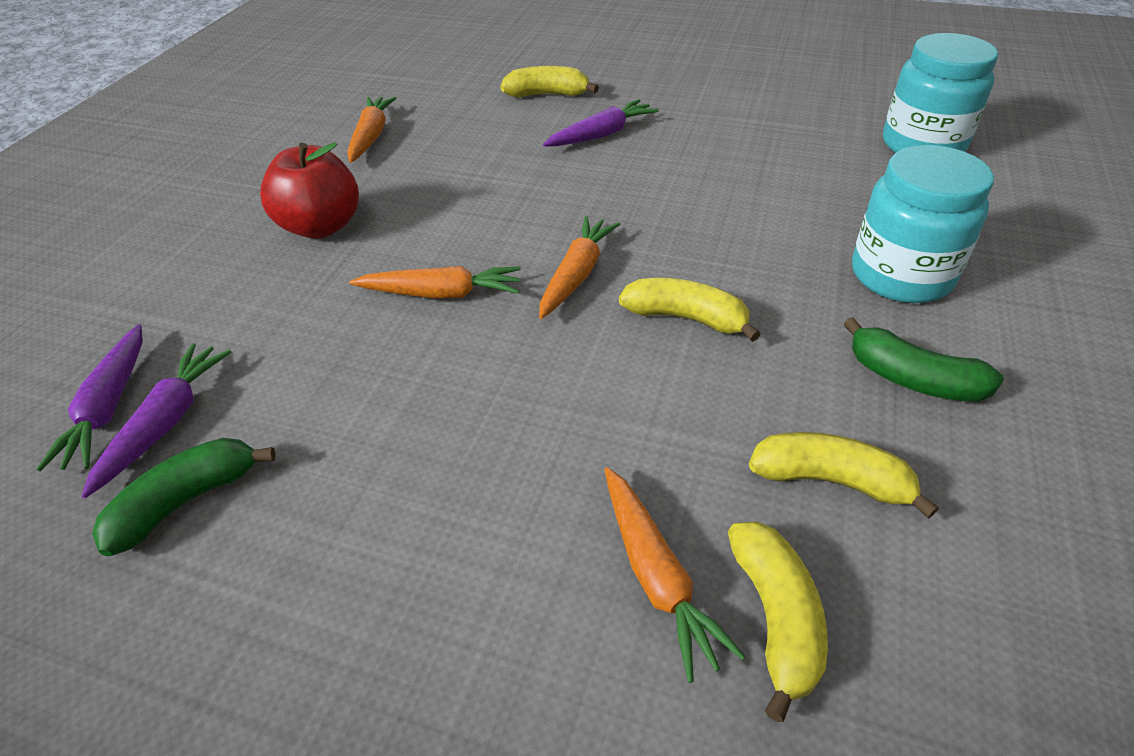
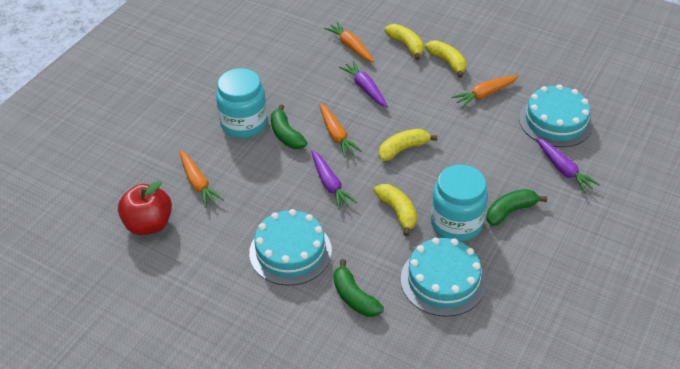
green banana: [92,438,276,556] [844,317,1004,402] = 2 -> [271,104,307,149] [334,259,384,317] [487,189,547,226] = 3
turquoise cake: none = 0 -> [249,209,332,286] [401,237,486,317] [519,84,593,147] = 3

